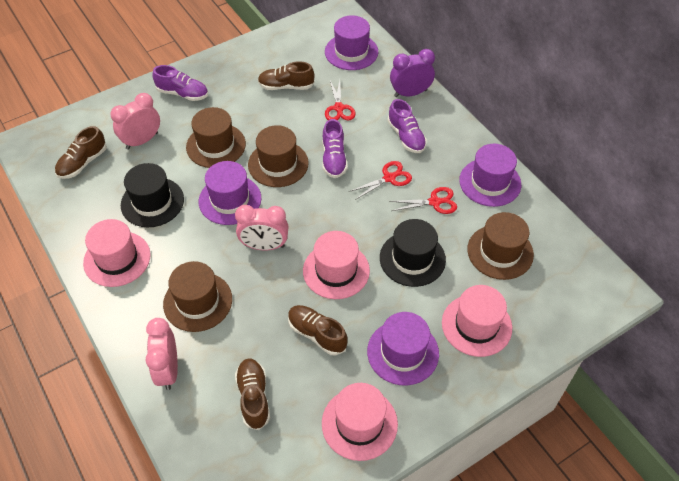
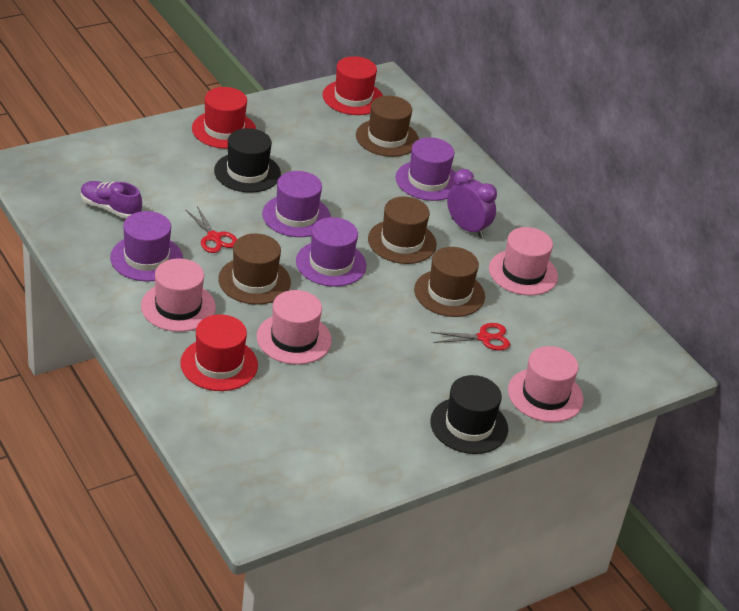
brown shoe: [55,126,107,179] [235,358,270,430] [258,61,314,90] [288,305,347,355] = 4 -> none = 0
pink clock: [110,93,160,150] [146,318,178,390] [235,205,289,250] = 3 -> none = 0
purple shoe: [152,65,208,101] [322,119,347,178] [388,99,427,153] = 3 -> [81,181,142,219] = 1
red hat: none = 0 -> [180,314,258,391] [192,87,256,149] [323,56,383,115] = 3
red scissors: [325,80,356,120] [349,161,412,200] [389,187,457,214] = 3 -> [185,206,237,253] [431,323,510,351] = 2

